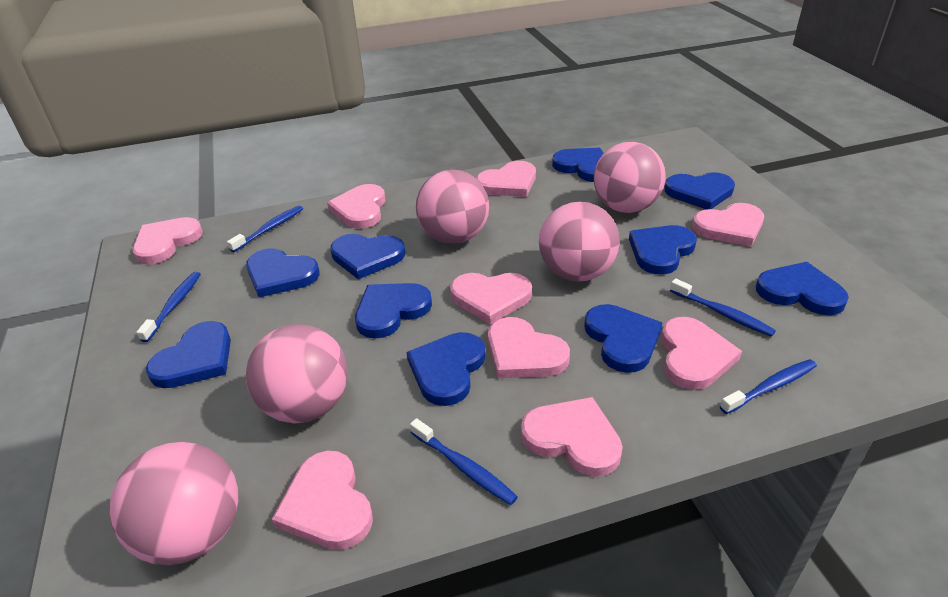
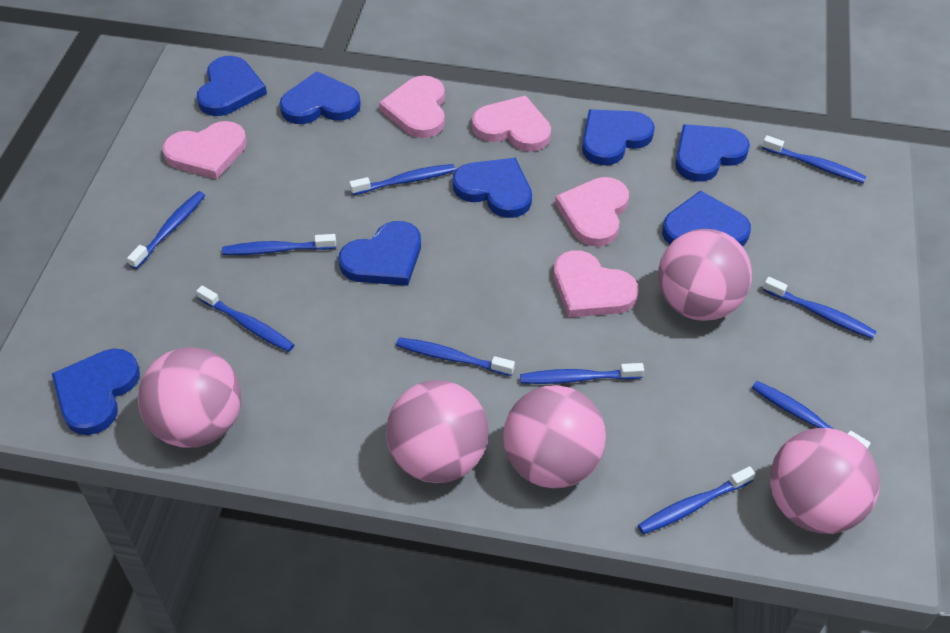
blue heart: [146,321,231,388] [246,248,320,297] [330,234,405,279] [355,283,432,339] [407,332,485,406] [552,148,604,182] [584,304,662,373] [629,225,697,275] [665,172,735,210] [756,262,849,316] = 10 -> [52,349,140,435] [197,56,267,116] [280,71,361,124] [339,221,421,286] [453,158,532,218] [582,109,655,165] [662,190,751,246] [675,124,750,182] = 8
blue toothbrush: [136,272,201,342] [227,205,303,252] [410,418,518,505] [670,278,776,337] [720,359,817,414] = 5 -> [127,191,205,269] [196,286,294,352] [222,234,336,255] [349,164,455,195] [396,337,515,376] [520,363,644,384] [638,466,755,534] [752,381,871,449] [762,135,867,183] [763,277,877,339] = 10
pink heart: [133,217,203,264] [272,451,373,550] [327,184,386,229] [450,273,532,324] [476,161,536,197] [488,317,570,378] [521,397,623,477] [661,317,742,390] [692,203,764,247] = 9 -> [163,121,247,179] [379,76,445,138] [472,96,551,152] [553,250,639,317] [555,177,629,246] = 5

